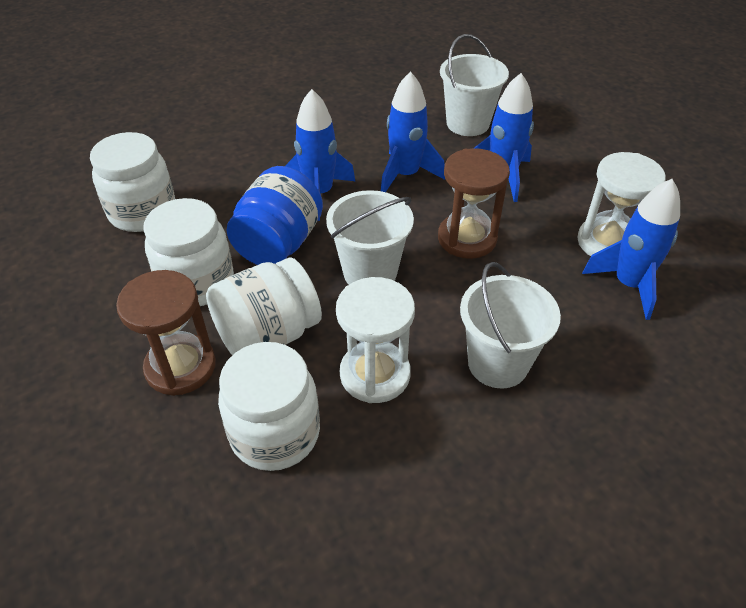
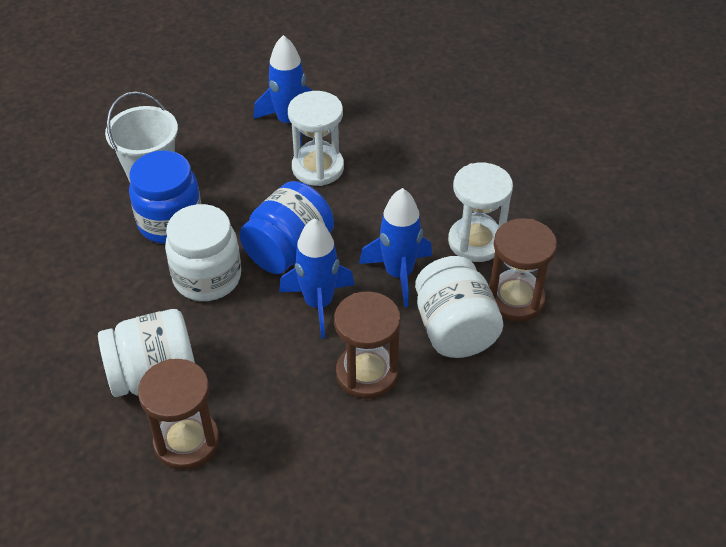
blue jar: [226,166,323,265] = 1 -> [129,150,202,244] [239,181,334,274] = 2
blue rocket: [285,89,355,221] [381,71,445,192] [474,73,534,202] [582,179,680,320] = 4 -> [254,35,312,146] [279,218,355,339] [359,188,432,307] = 3
brown hourglass: [116,270,216,396] [438,148,510,259] = 2 -> [138,359,219,470] [334,292,401,399] [488,218,557,321] = 3
white bucket: [326,190,414,285] [440,34,509,136] [460,262,561,388] = 3 -> [105,91,178,182] = 1
white jar: [90,132,175,232] [143,198,234,306] [206,257,322,355] [218,342,320,471] = 4 -> [98,309,195,397] [165,204,241,301] [415,256,503,358] = 3

